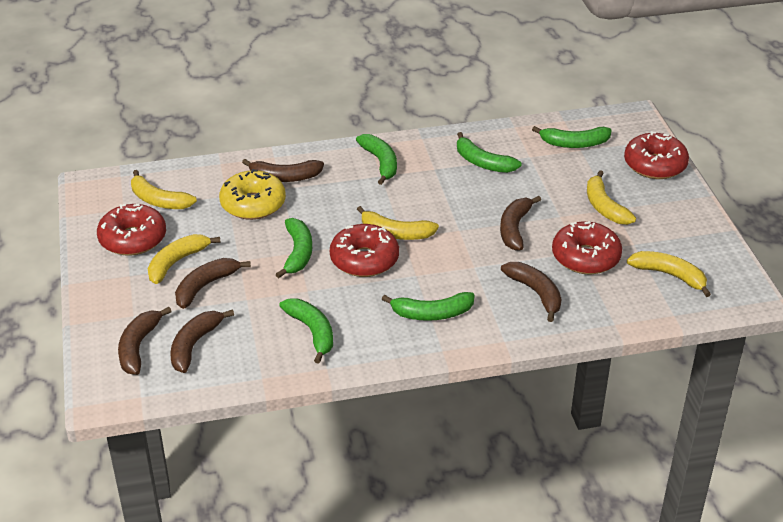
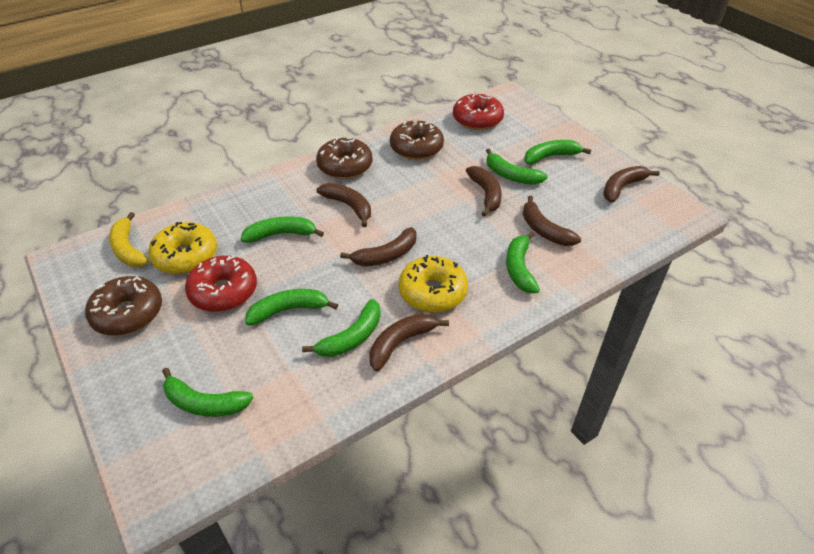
brown donut: none = 0 -> [85,276,162,336] [316,137,372,179] [390,121,444,160] = 3
green banana: [275,218,312,278] [279,299,333,364] [356,134,397,185] [382,292,475,321] [457,132,522,173] [532,126,611,148] = 6 -> [162,368,254,417] [241,217,324,243] [245,289,338,326] [302,299,381,357] [486,148,548,185] [506,231,540,293] [524,140,591,164] = 7
red donut: [97,204,166,256] [330,224,399,277] [552,221,622,274] [624,131,689,179] = 4 -> [185,256,257,312] [453,92,504,130] = 2
yellow banana: [131,170,197,209] [148,234,221,284] [357,206,439,240] [587,170,636,225] [627,251,711,297] = 5 -> [109,212,149,267] = 1
yellow donut: [219,169,286,220] = 1 -> [148,222,217,274] [399,255,468,312] = 2

